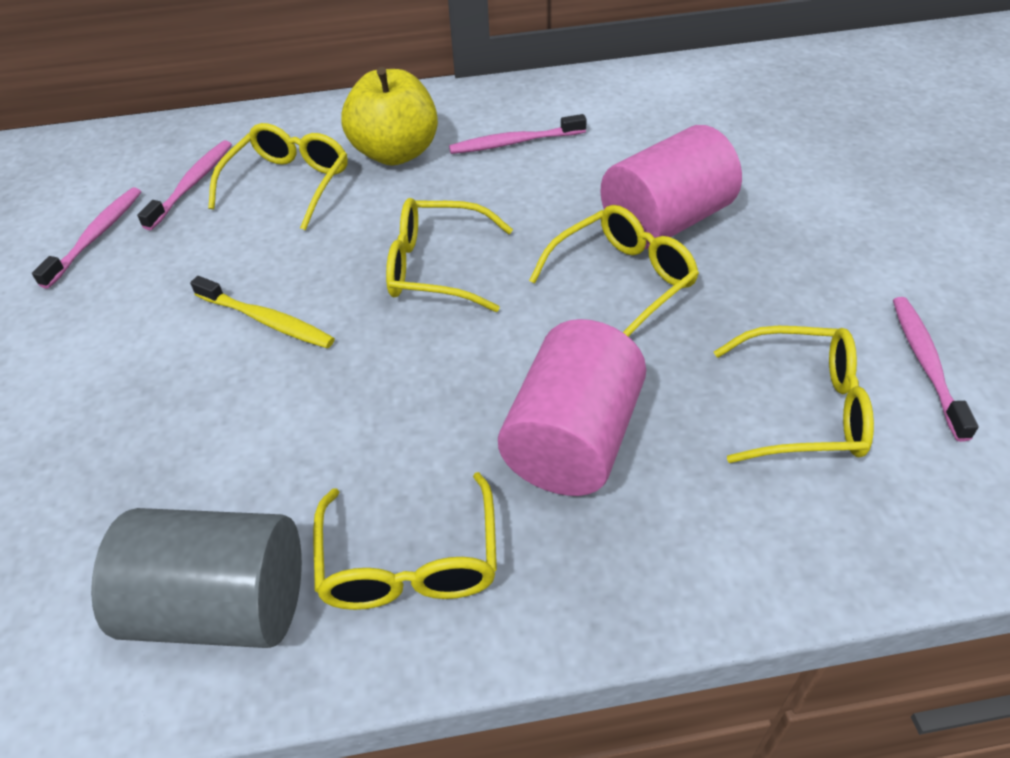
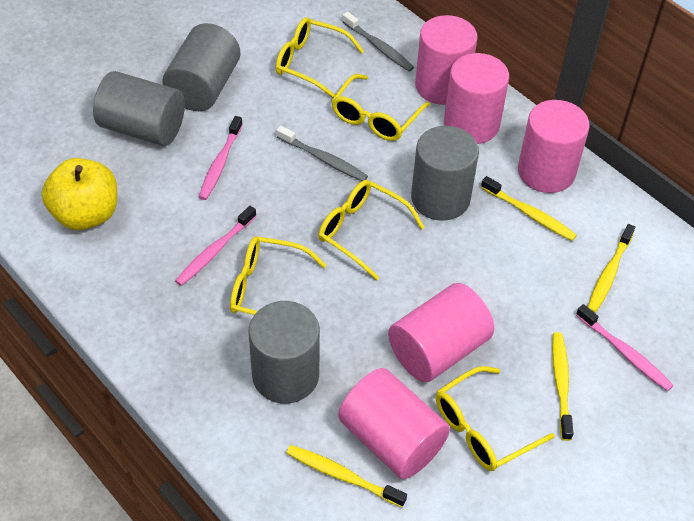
grey cylinder: [91,508,302,648] = 1 -> [93,71,185,146] [162,23,240,111] [248,301,320,404] [411,126,479,221] = 4
grey toothbrush: none = 0 -> [277,126,368,181] [342,12,414,72] = 2
pink cylinder: [498,319,646,496] [600,125,742,249] = 2 -> [338,368,450,479] [388,283,494,382] [415,15,478,105] [444,53,509,144] [518,100,590,193] = 5
pink toothbrush: [32,187,141,289] [137,140,232,230] [449,114,587,154] [893,297,978,442] = 4 -> [175,206,256,286] [199,116,243,200] [576,304,674,392] = 3
yellow toothbrush: [190,276,335,348] = 1 -> [286,445,407,507] [481,176,577,241] [552,332,574,441] [588,224,635,313] = 4

